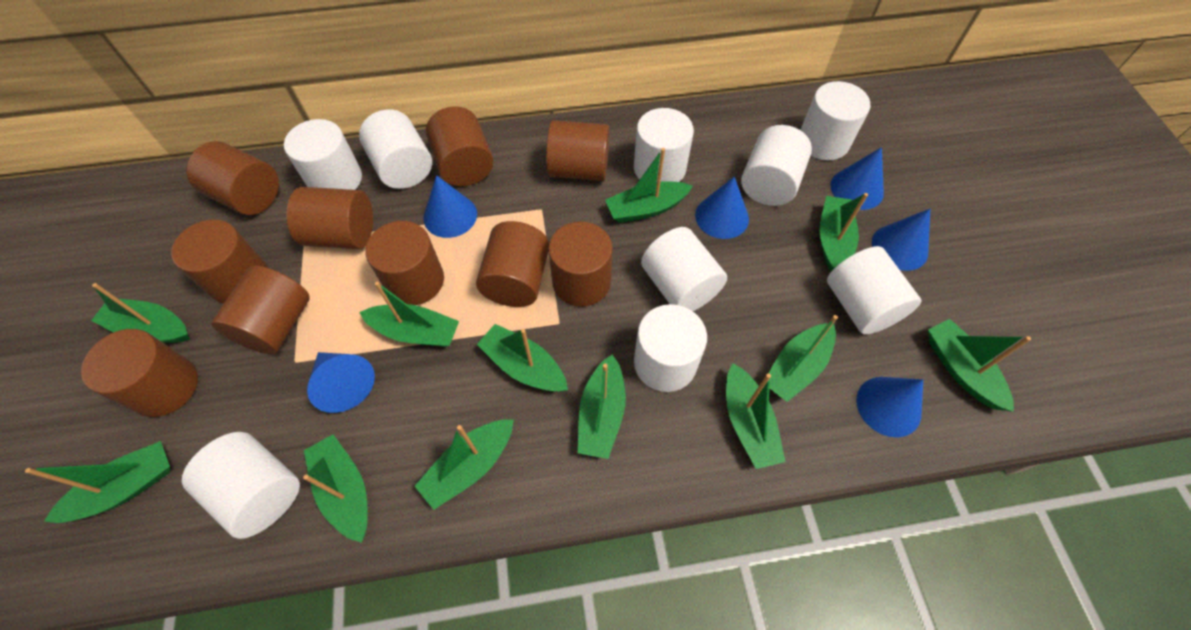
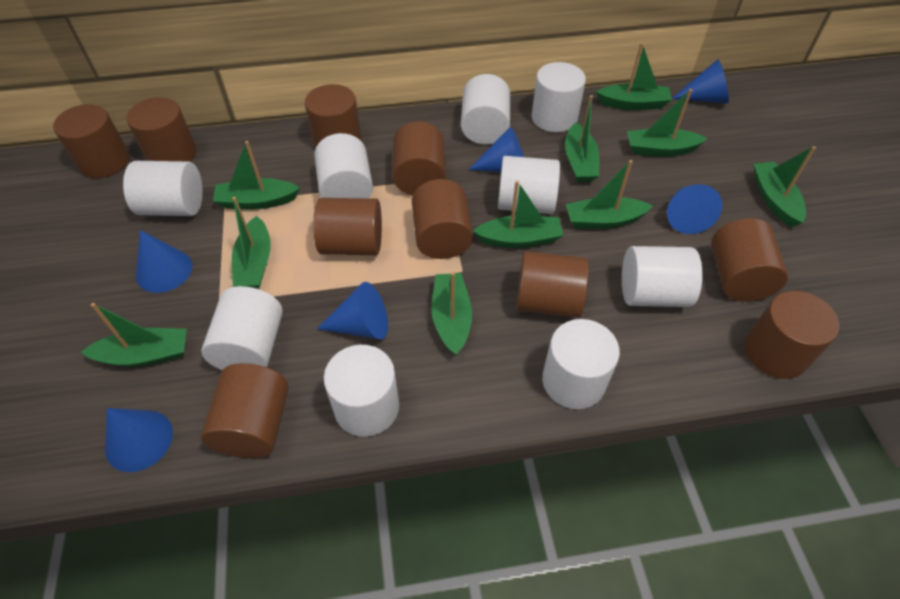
green boat: [25,441,170,523] [91,283,190,343] [303,434,368,543] [359,282,459,347] [415,419,514,510] [477,324,568,391] [578,354,626,459] [605,148,692,223] [726,363,786,469] [768,315,838,402] [820,193,868,271] [928,319,1031,412] = 12 -> [81,303,187,367] [213,141,300,209] [232,197,271,289] [432,272,472,355] [473,181,563,248] [565,95,599,182] [566,160,653,229] [596,43,672,110] [627,89,708,156] [753,146,816,227] = 10

